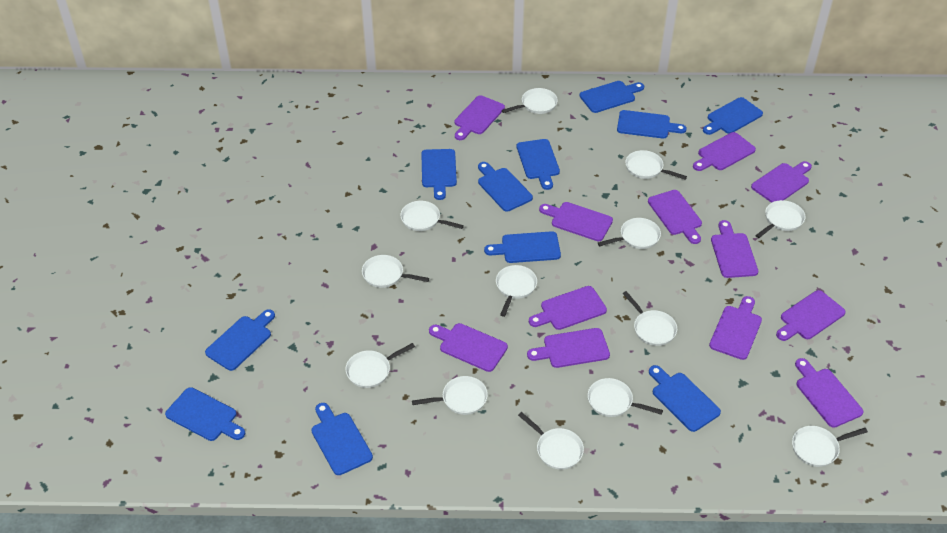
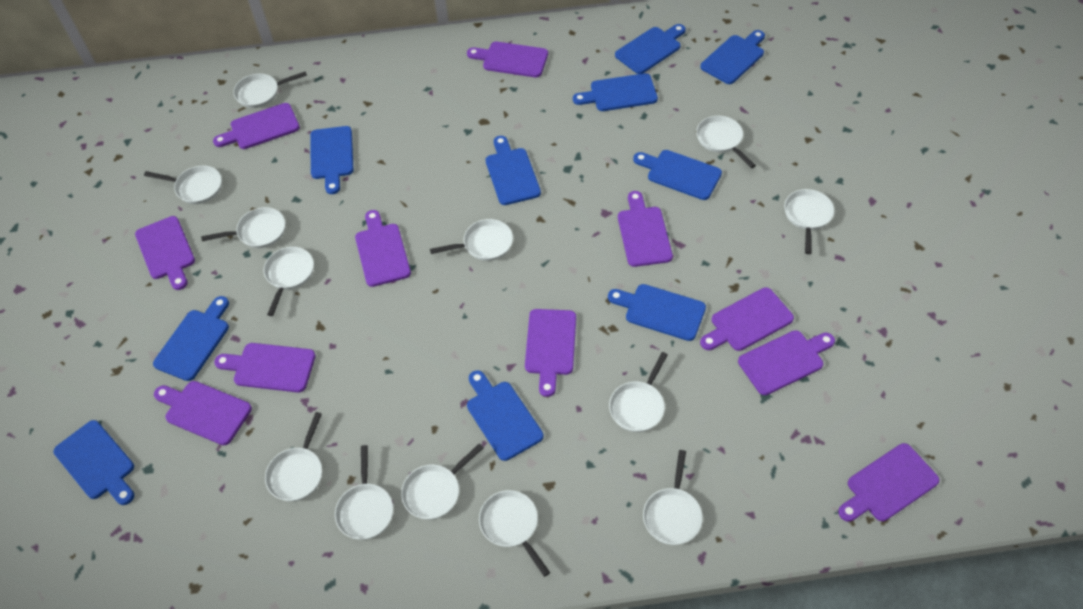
blue cutting board: [165,387,245,441] [205,309,275,371] [311,403,373,475] [421,149,457,200] [478,162,533,212] [484,231,561,263] [517,139,560,190] [580,81,644,113] [617,110,687,139] [649,365,721,432] [703,97,763,135] = 11 -> [53,420,134,505] [153,296,229,381] [310,126,354,194] [467,370,543,461] [486,136,541,205] [573,73,658,111] [608,284,706,341] [615,24,686,74] [633,150,722,200] [700,30,765,84] = 10
purple cutting board: [429,323,508,372] [455,95,505,140] [527,328,610,368] [529,286,607,330] [539,202,613,241] [648,190,702,244] [693,132,756,171] [709,296,762,360] [711,220,758,278] [751,161,812,203] [776,290,846,341] [795,358,863,428] = 12 -> [135,216,195,290] [154,381,252,445] [213,103,300,149] [214,343,316,392] [355,210,411,287] [467,42,548,77] [525,309,576,397] [618,191,673,267] [700,287,794,351] [738,330,835,395] [838,443,940,522] = 11

